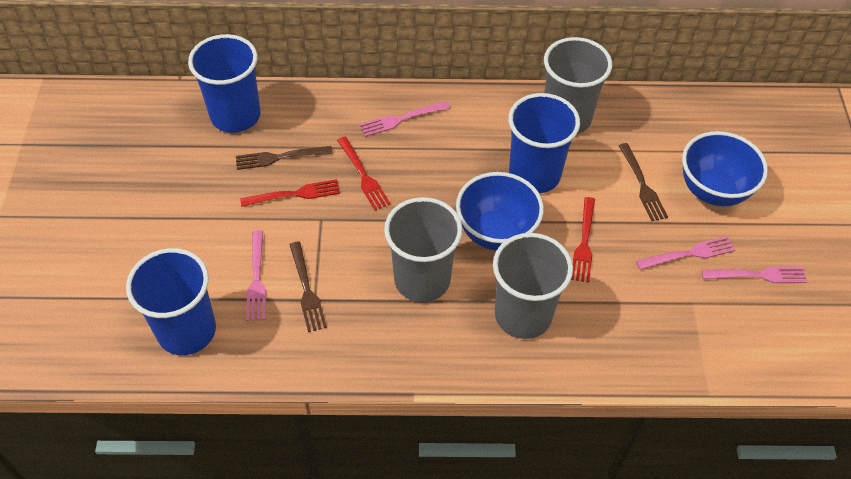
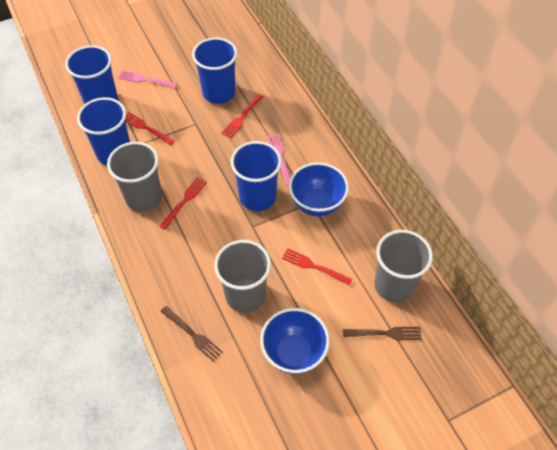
blue cup: [126,248,216,355] [188,34,261,133] [508,93,580,193] = 3 -> [65,45,118,104] [77,97,130,165] [192,37,237,104] [231,141,282,211] = 4
brown fork: [236,146,332,170] [289,241,327,332] [619,143,668,221] = 3 -> [160,306,223,362] [343,327,422,340] = 2
pink fork: [246,230,266,321] [360,101,450,137] [636,236,735,270] [701,267,807,283] = 4 -> [118,70,177,88] [268,134,291,186] = 2
red fork: [240,179,340,207] [337,136,390,210] [571,197,595,283] = 3 -> [125,112,175,145] [159,177,207,230] [221,94,263,138] [282,249,353,286] = 4

